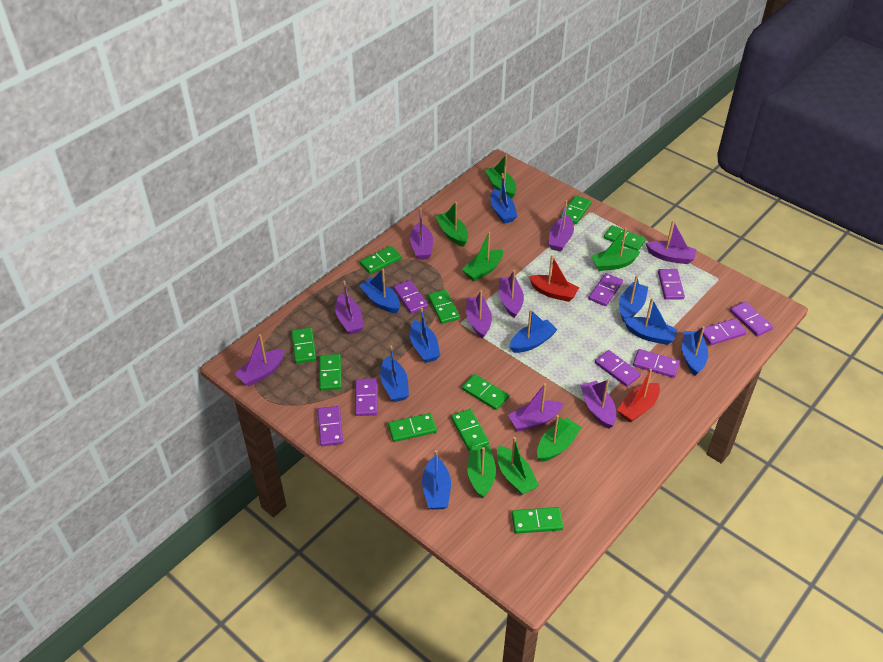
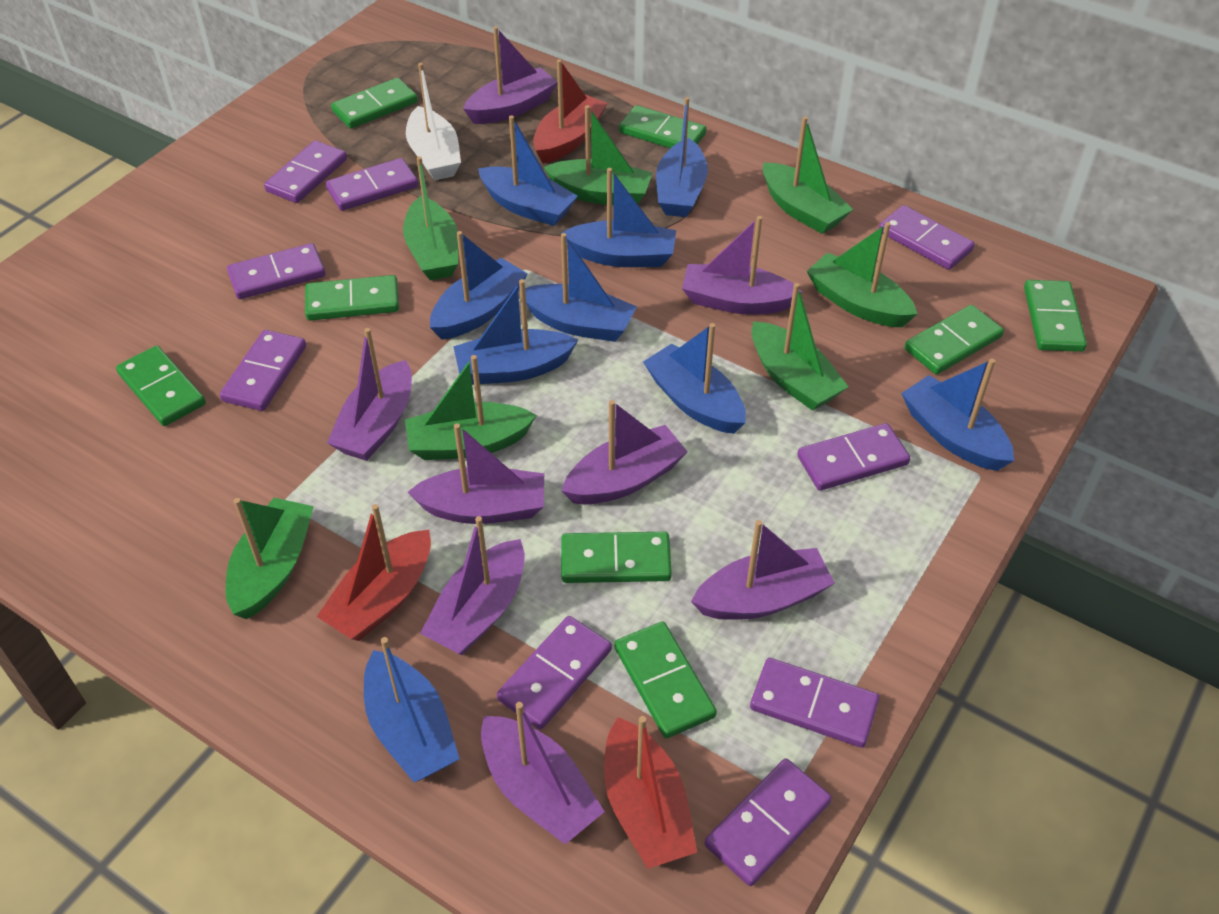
green domino: [291,328,316,364] [319,354,342,391] [360,246,402,274] [388,413,437,442] [428,289,460,324] [451,409,489,451] [462,374,509,410] [512,507,564,534] [560,195,592,224] [604,225,646,251] = 10 -> [116,345,206,426] [305,275,399,321] [331,78,418,129] [561,532,672,583] [614,622,717,738] [619,105,706,148] [905,305,1004,375] [1024,280,1087,352] = 8
purple boat: [235,334,284,386] [335,280,364,335] [410,208,433,260] [466,290,492,339] [499,270,524,318] [508,383,563,431] [548,200,574,252] [580,379,616,429] [646,220,697,264] = 9 -> [327,328,412,461] [408,423,544,524] [420,516,525,655] [463,26,558,124] [481,702,605,844] [562,400,688,505] [682,216,802,315] [691,520,835,620] = 8
red boat: [529,255,579,302] [617,369,660,422] = 2 -> [317,504,431,641] [533,59,608,164] [604,716,697,869] = 3
white boat: none = 0 -> [406,63,461,181] = 1

